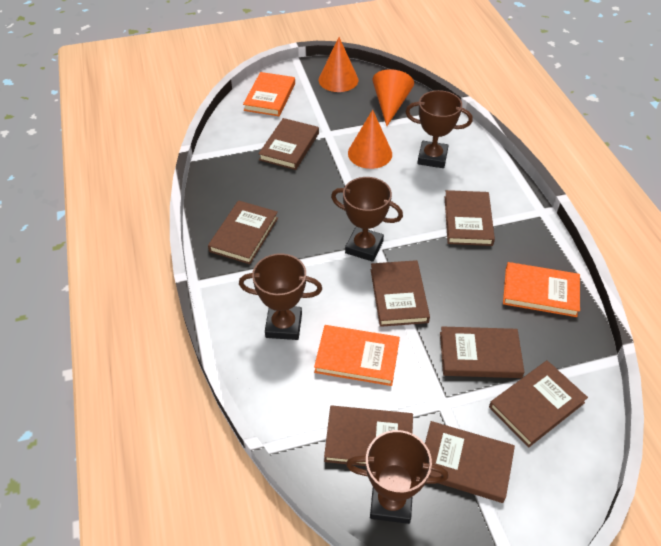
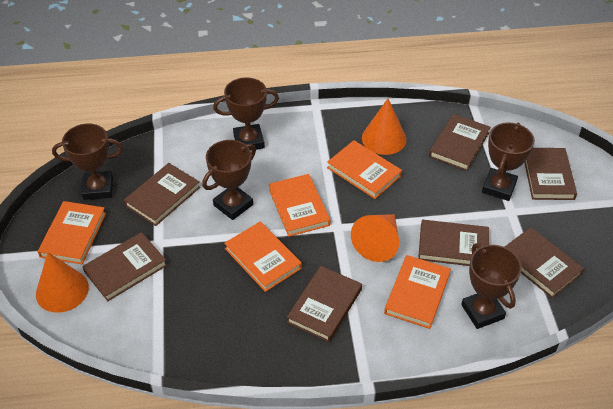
brown book: [208,200,278,264] [258,118,319,170] [324,405,413,466] [371,260,430,327] [425,421,515,503] [440,326,525,378] [445,190,495,246] [489,360,588,447] = 8 -> [82,232,167,301] [124,163,200,226] [287,266,362,342] [418,220,489,266] [429,114,490,171] [505,227,584,298] [524,148,577,200] = 7
brown trophy: [239,253,322,340] [331,177,403,262] [346,430,448,524] [406,90,473,168] = 4 -> [52,124,123,200] [202,140,256,220] [213,77,279,151] [461,243,522,329] [482,122,535,201] = 5
orange book: [243,72,295,116] [314,325,400,386] [503,262,580,317] = 3 -> [38,201,106,264] [224,221,302,292] [269,174,330,237] [327,140,402,199] [384,255,451,329] = 5

